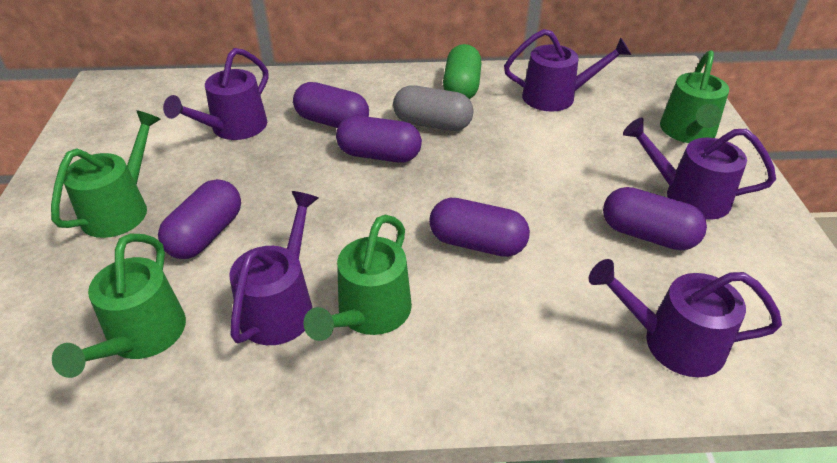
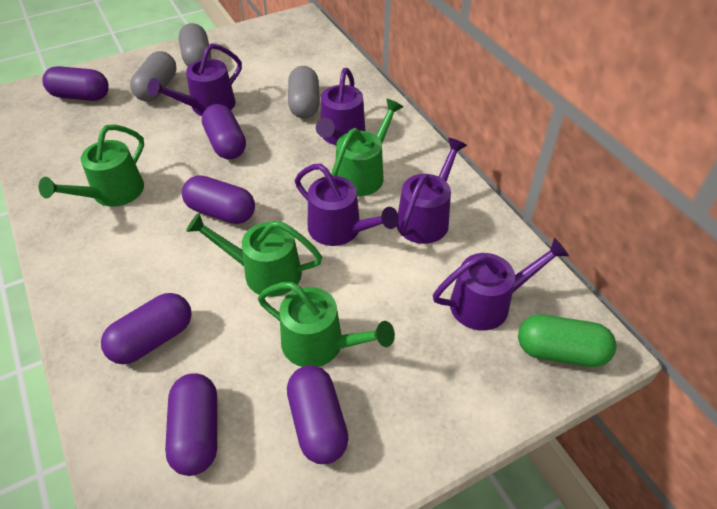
grey capsule: [393,85,474,131] = 1 -> [130,51,177,102] [179,23,211,66] [288,66,320,119] = 3
purple capsule: [158,179,241,259] [293,82,369,128] [336,116,422,163] [429,198,530,257] [603,187,707,250] = 5 -> [42,66,109,101] [101,293,192,364] [165,373,217,476] [182,175,255,224] [202,104,246,160] [287,365,349,464] = 6

